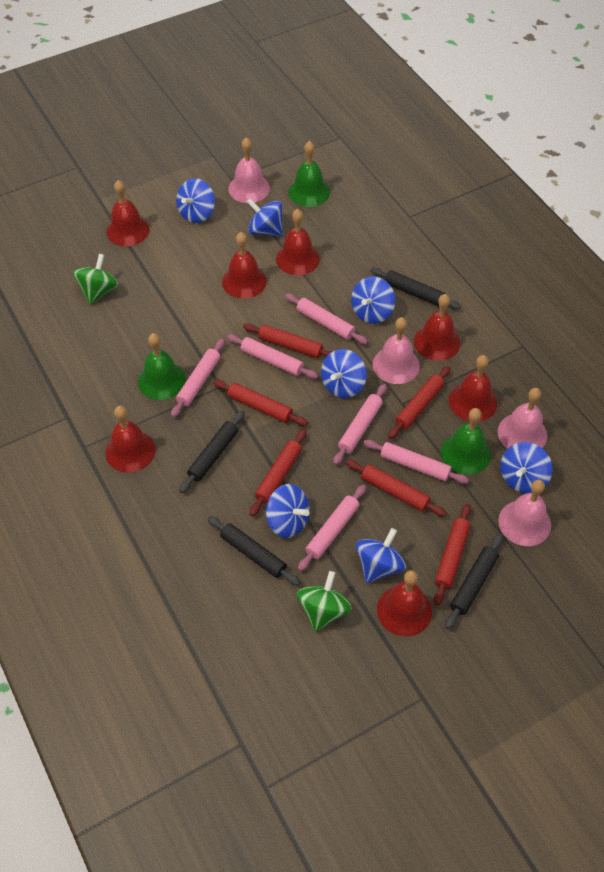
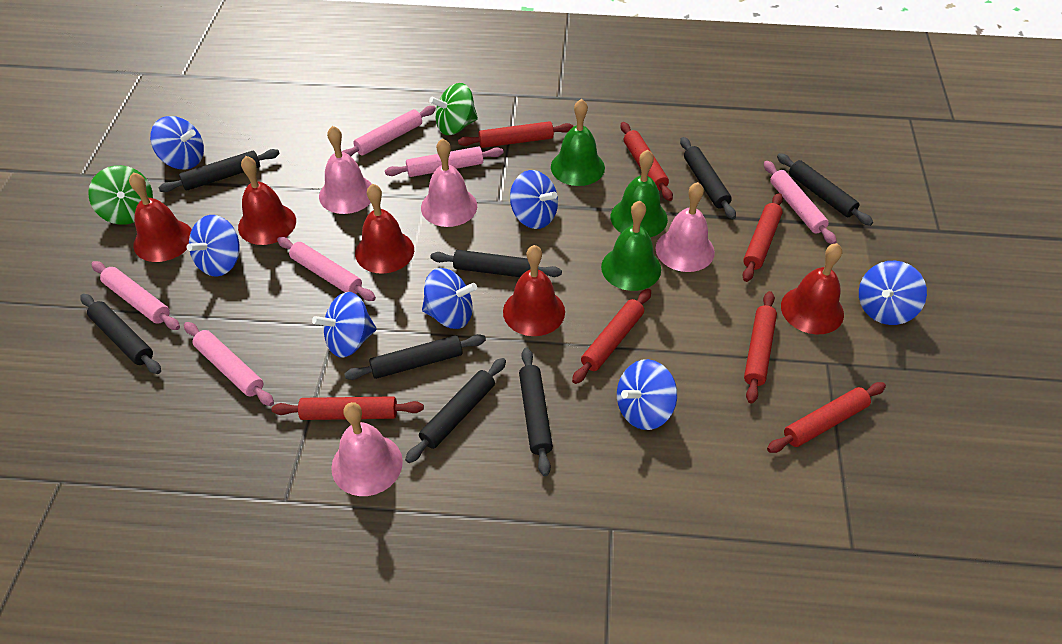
black rolling pin: [180,411,245,493] [207,516,300,586] [370,268,461,309] [445,534,503,629] = 4 -> [80,294,161,374] [158,149,280,192] [344,334,486,380] [405,358,506,463] [430,250,562,277] [519,348,553,476] [680,137,736,219] [777,153,873,226] = 8
red bell: [105,406,156,473] [106,180,149,246] [222,232,267,299] [276,209,320,275] [377,570,432,637] [414,294,460,361] [449,355,497,422] = 7 -> [129,173,192,262] [238,156,296,245] [355,184,414,274] [503,245,565,336] [781,243,844,334] = 5
red rolling pin: [213,380,308,426] [243,323,333,358] [250,429,306,516] [346,460,447,517] [388,366,451,439] [434,504,471,605] = 6 -> [272,396,424,420] [458,121,573,148] [572,289,651,384] [620,122,673,201] [742,193,783,282] [744,291,777,404] [767,382,886,453] = 7

